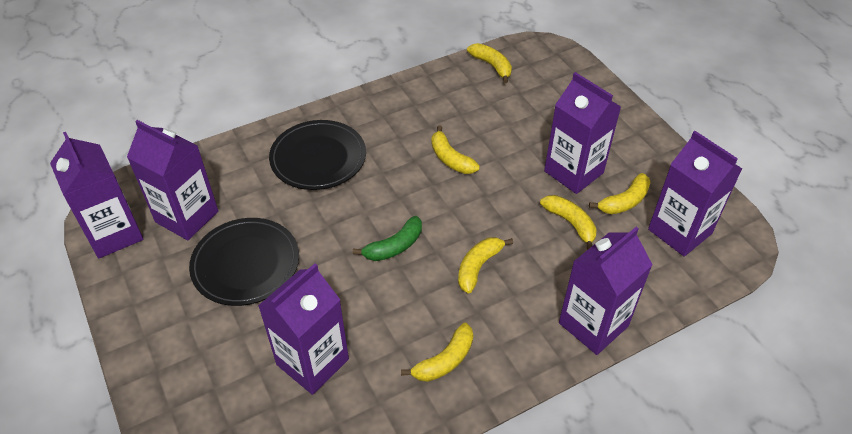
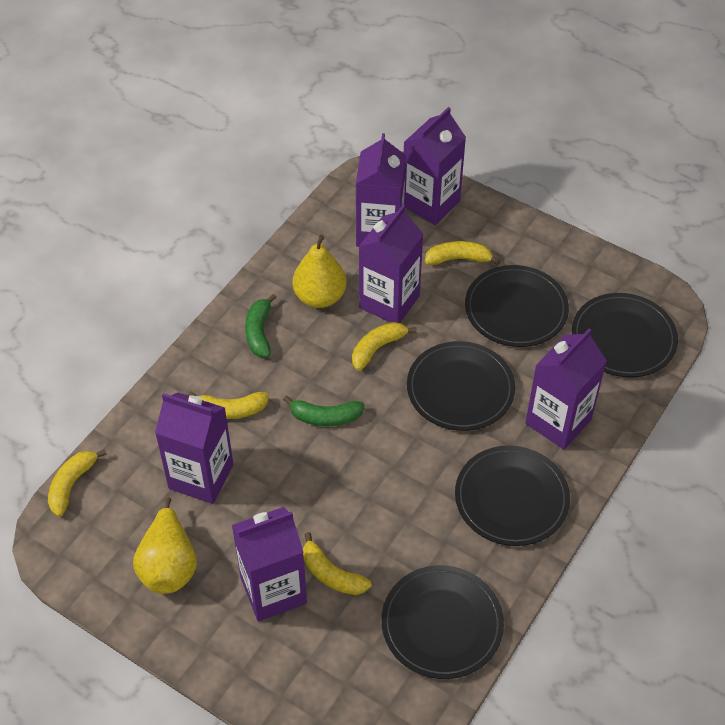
black plate: [189,218,299,306] [269,120,366,190] = 2 -> [381,565,504,679] [407,341,515,431] [455,446,570,546] [465,265,569,347] [572,293,678,377] = 5
green banana: [353,216,422,261] = 1 -> [245,294,277,357] [283,396,364,426] = 2
yellow banana: [401,323,473,382] [431,125,480,174] [458,237,513,293] [467,43,512,83] [540,195,597,250] [589,173,651,214] = 6 -> [48,449,107,516] [188,391,269,419] [303,532,371,595] [352,322,417,371] [425,241,500,265] = 5
yellow pear: none = 0 -> [133,497,197,594] [293,235,347,308] = 2

